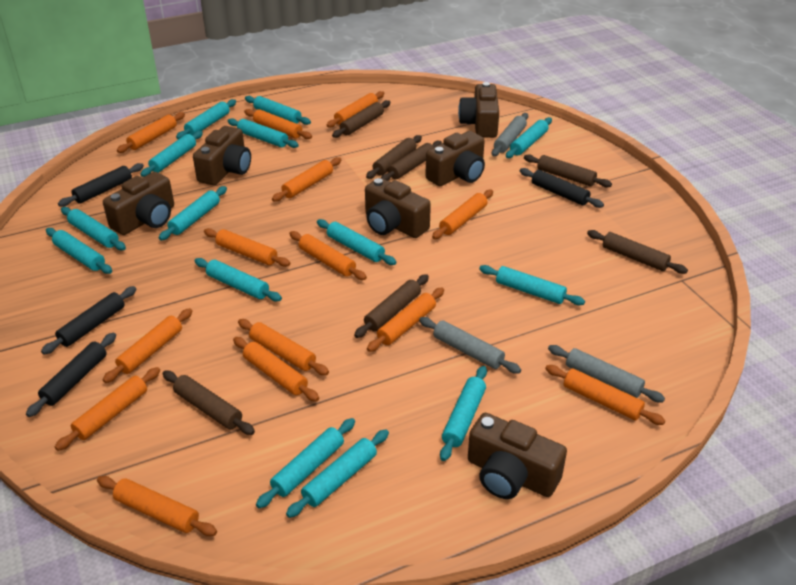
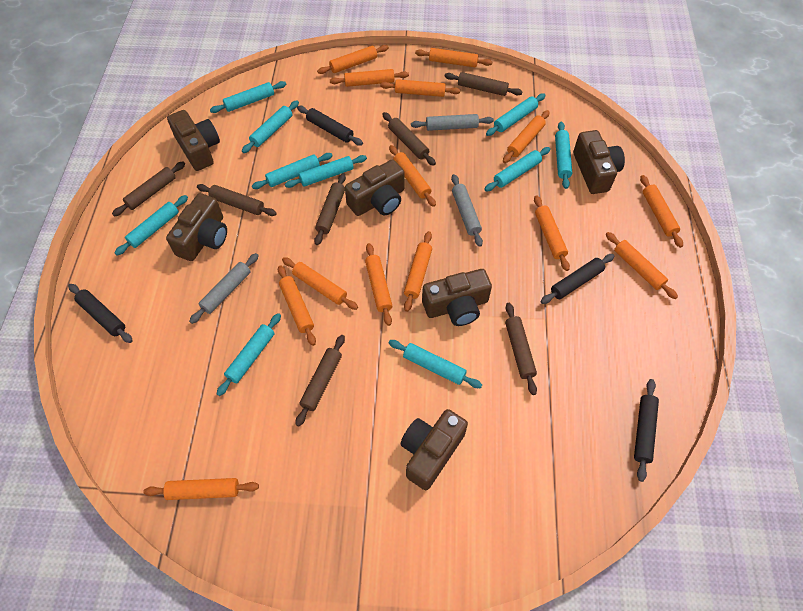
turquoise rolling pin: [46,228,112,274] [61,207,126,250] [140,131,203,177] [159,186,227,240] [176,99,236,139] [194,258,282,301] [228,118,299,148] [245,96,311,125] [256,418,355,508] [286,429,389,518] [317,219,396,265] [440,366,487,461] [479,265,585,305] [506,117,552,158] = 14 -> [115,195,188,255] [210,81,286,113] [217,313,281,396] [242,100,299,153] [252,153,333,189] [285,155,367,188] [389,340,482,388] [485,147,550,191] [486,93,546,136] [555,121,572,189] = 10

